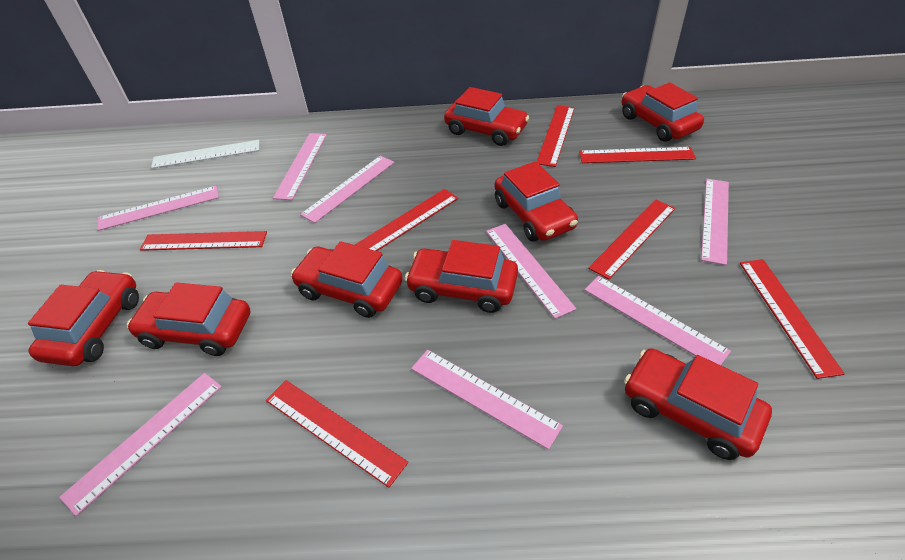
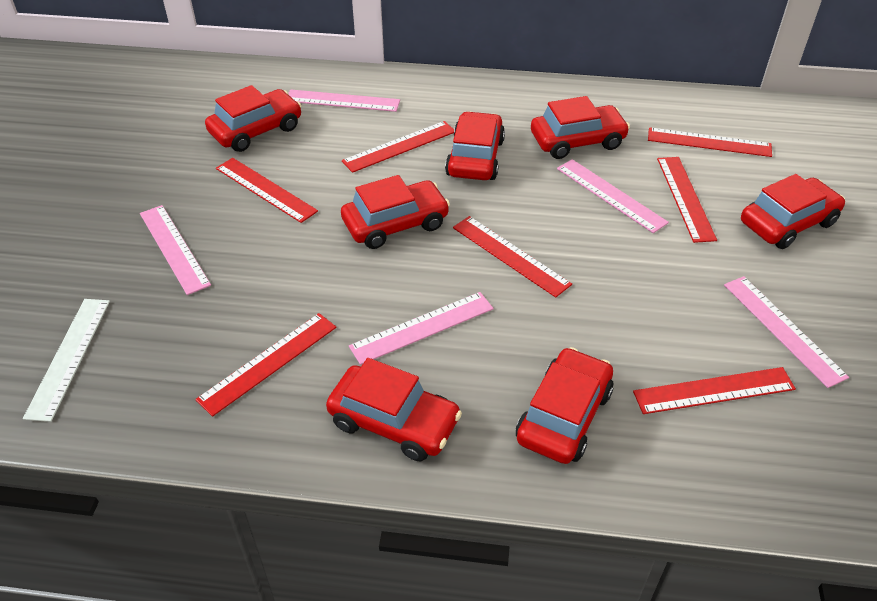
pink ruler: [59,373,222,516] [97,186,219,231] [273,133,327,200] [300,156,394,223] [411,350,563,450] [486,224,576,319] [585,276,731,365] [701,179,729,265] = 8 -> [140,205,211,295] [288,89,400,112] [349,292,494,365] [557,159,669,233] [724,276,849,388] = 5
red car: [28,270,139,366] [127,282,250,356] [291,241,403,318] [405,240,518,313] [444,87,529,146] [495,161,578,242] [622,82,704,142] [624,348,772,460] = 8 -> [205,85,302,152] [326,358,462,461] [341,175,450,249] [445,111,505,180] [516,347,613,464] [531,96,630,159] [741,174,845,249] = 7

